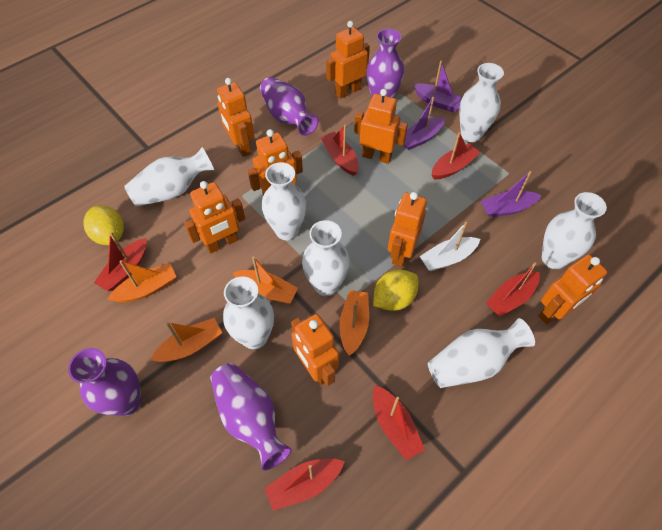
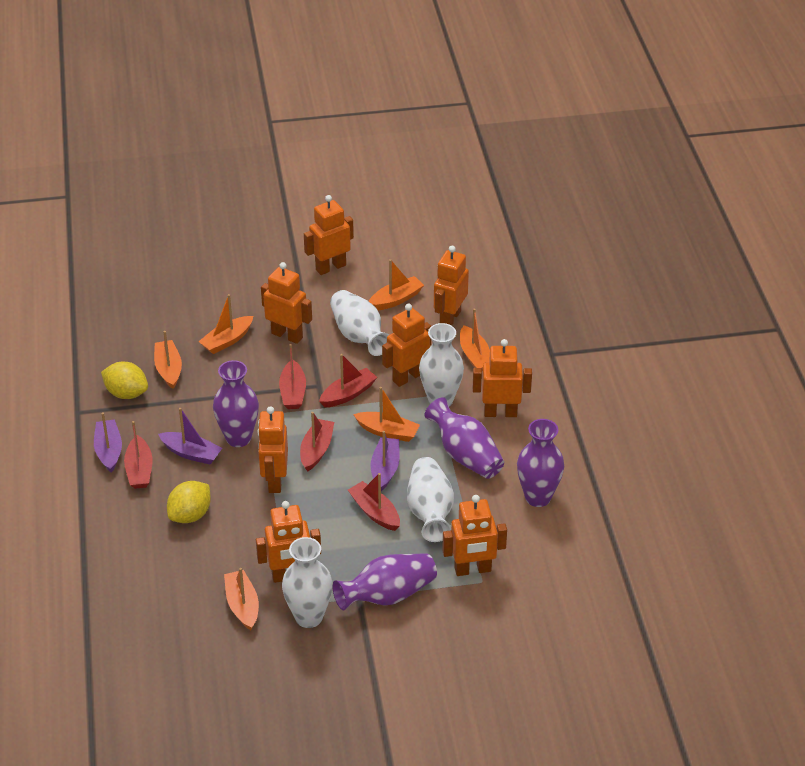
orange boat: [108,260,176,303] [151,318,222,362] [233,256,298,304] [339,290,369,356] = 4 -> [154,331,182,389] [198,294,253,354] [224,568,259,630] [353,387,420,442] [369,259,424,310] [460,308,490,372] = 6
red boat: [94,231,147,291] [264,458,345,511] [321,125,359,176] [373,385,425,460] [432,132,481,179] [486,262,540,317] = 6 -> [124,421,153,489] [279,344,306,409] [300,412,334,472] [319,354,377,407] [348,473,400,531] = 5
white boat: [420,222,480,271] = 1 -> none = 0
white vase: [124,147,214,207] [223,276,274,350] [262,162,306,240] [302,220,350,296] [428,318,535,388] [459,63,504,142] [542,192,607,269] = 7 -> [282,537,333,628] [330,290,389,356] [407,457,454,542] [419,323,464,407] = 4

